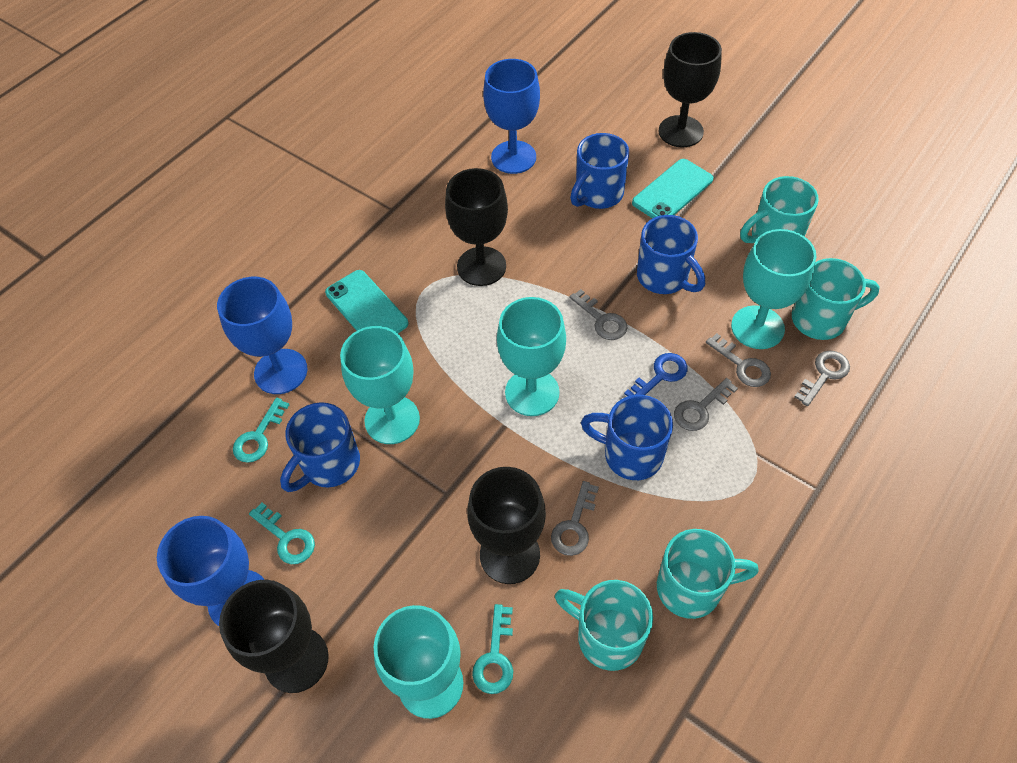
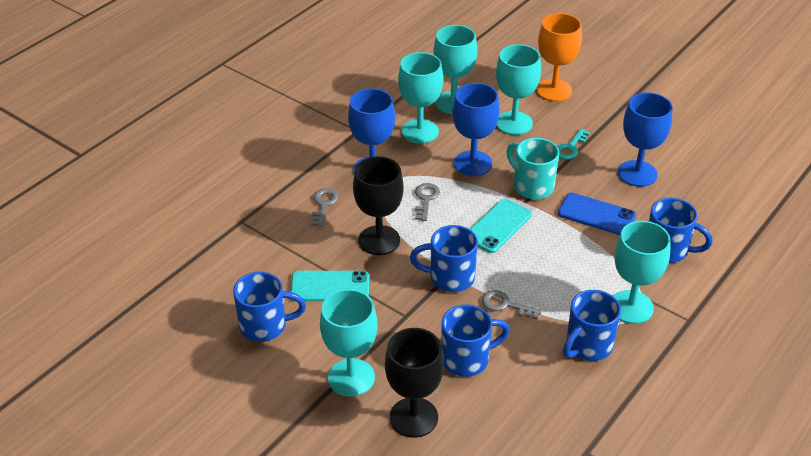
black goblet: [219,580,329,693] [445,168,508,286] [467,467,546,584] [659,32,722,148] = 4 -> [353,156,404,255] [385,328,444,438] = 2
blue key: [624,353,688,397] = 1 -> none = 0
blue mug: [280,402,360,492] [570,133,629,209] [581,395,673,480] [637,215,705,294] = 4 -> [233,272,306,342] [410,225,478,292] [441,305,510,377] [563,290,621,361] [649,198,713,263] = 5
blue phone: none = 0 -> [558,193,636,235] = 1
grey key: [551,481,599,556] [569,289,627,340] [674,378,738,431] [706,333,771,387] [795,351,850,406] = 5 -> [311,188,339,227] [415,183,440,221] [482,290,542,320] = 3
orange goblet: none = 0 -> [536,13,582,101] = 1
turquoise goblet: [340,326,420,444] [374,605,463,719] [497,297,566,416] [731,229,816,349] = 4 -> [320,289,377,397] [398,52,443,143] [434,25,477,114] [496,44,541,135] [613,221,671,324] = 5
turquoise key: [233,397,289,463] [249,503,315,564] [472,604,513,694] = 3 -> [557,129,590,160] = 1
turquoise mug: [555,580,653,671] [657,529,759,619] [740,176,819,243] [792,258,880,340] = 4 -> [506,138,559,199] = 1

